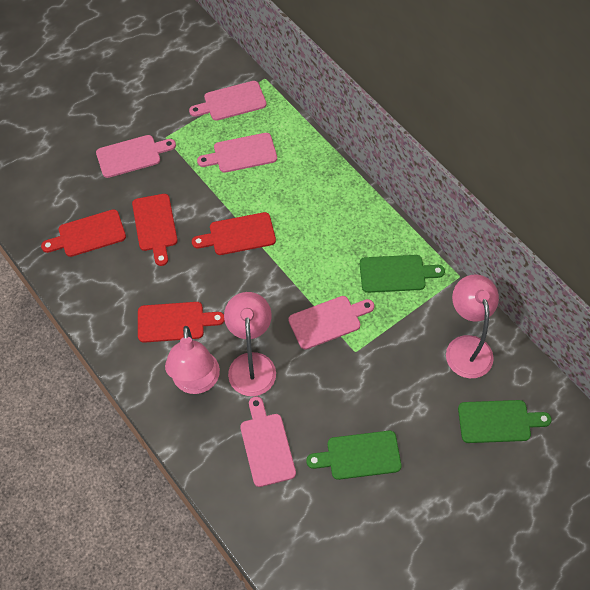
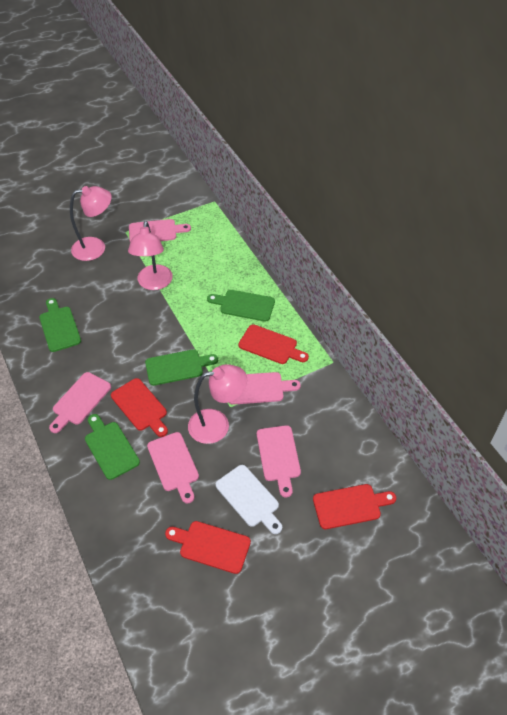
green cutting board: [306,431,401,480] [360,255,445,293] [458,400,552,443] = 3 -> [39,298,81,352] [85,414,140,480] [145,349,218,386] [207,290,275,322] = 4
white cutting board: none = 0 -> [216,465,282,534] = 1

